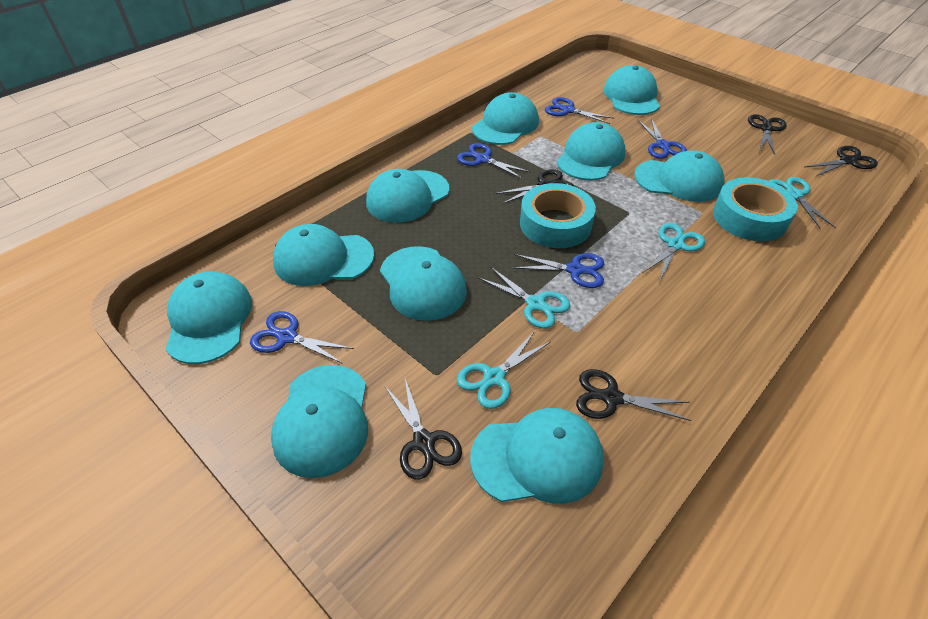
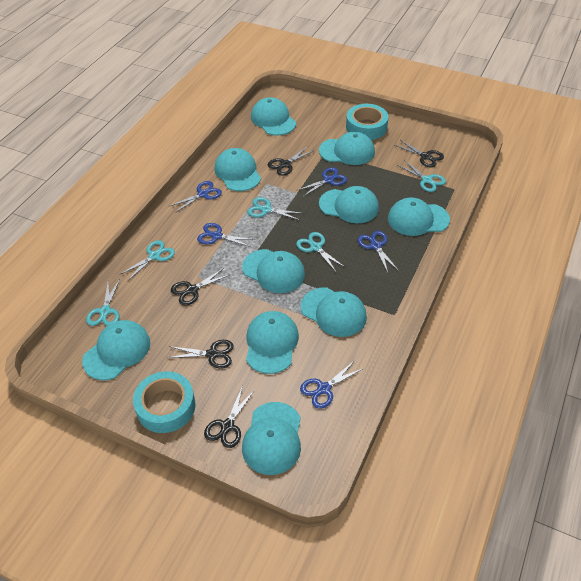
turquoise scissors: [457,331,550,409] [479,267,570,329] [642,223,705,282] [769,177,836,229] = 4 -> [86,279,120,326] [119,240,175,280] [247,197,304,220] [296,232,346,272] [397,160,446,192] = 5

